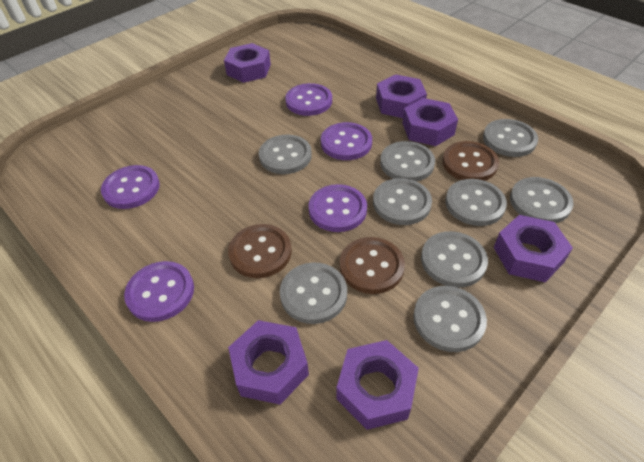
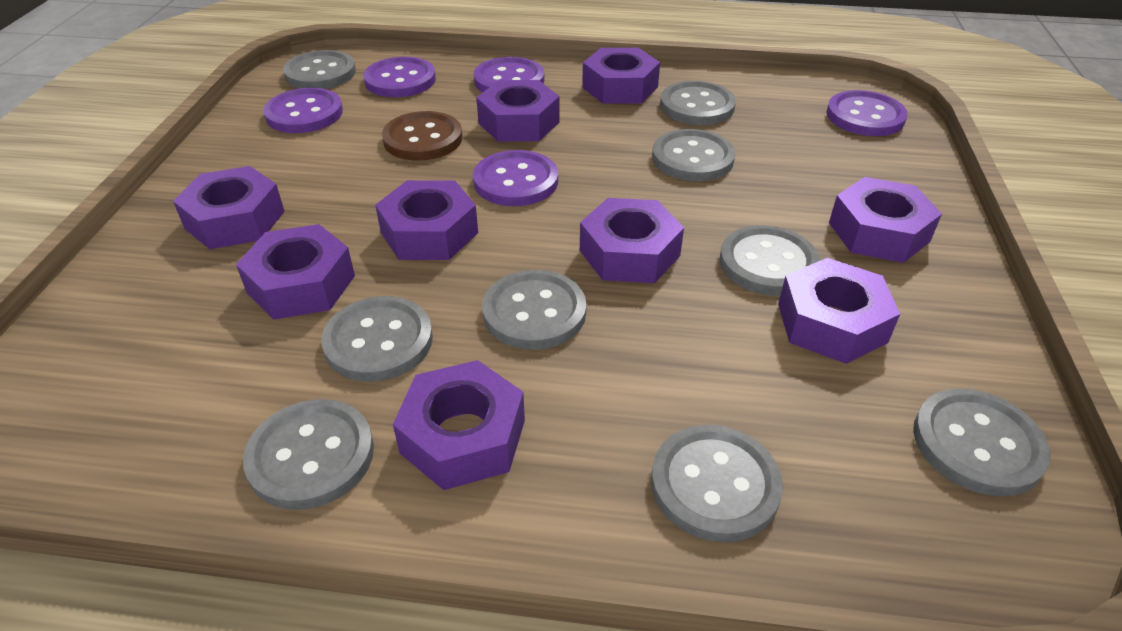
brown button: [228,224,292,278] [340,237,405,294] [442,141,499,181] = 3 -> [382,111,463,161] = 1
purple nut: [224,43,271,83] [228,320,309,405] [336,340,419,430] [376,74,427,118] [402,98,458,146] [494,215,573,282] = 6 -> [173,166,285,249] [236,224,355,319] [375,180,478,260] [393,360,525,490] [476,80,560,142] [580,198,684,283] [582,48,660,104] [778,258,900,364] [829,177,942,263] = 9

